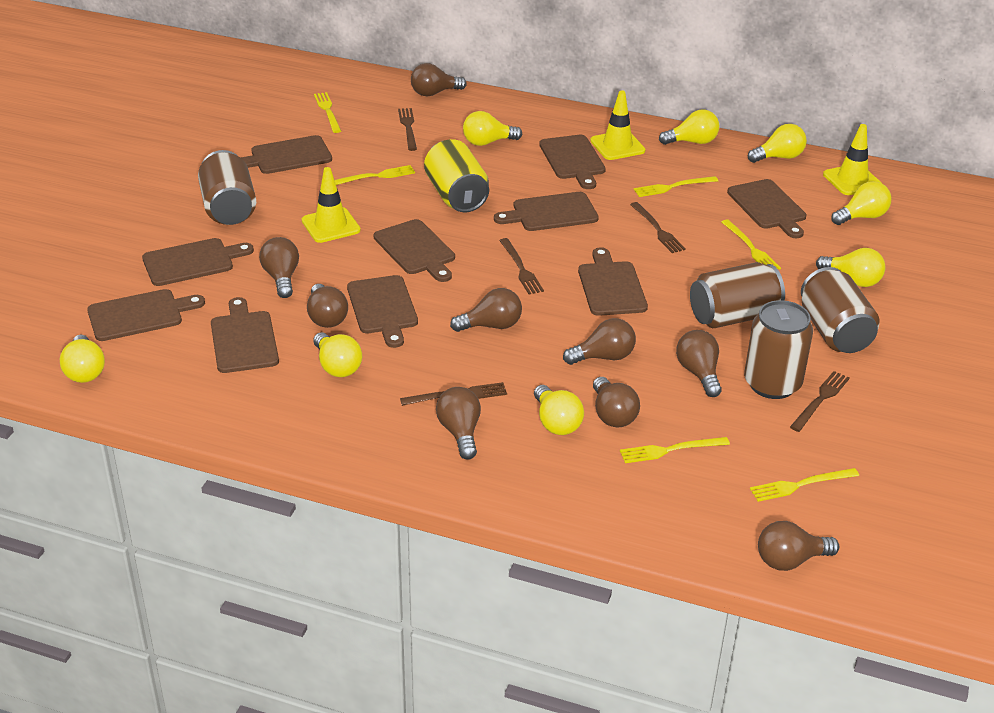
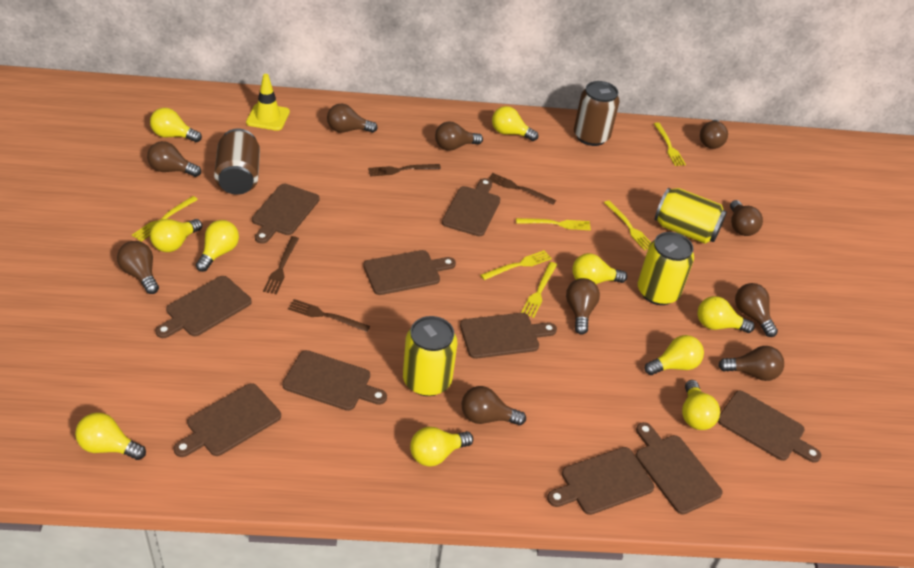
brown can: [198,150,256,225] [690,262,785,328] [744,300,813,399] [801,267,879,353] = 4 -> [214,129,260,195] [574,81,620,146] = 2
brown fork: [398,108,417,151] [400,382,507,406] [499,238,544,294] [630,202,686,253] [790,371,850,432] = 5 -> [263,236,299,295] [288,299,370,332] [368,164,441,177] [488,173,556,204] = 4
brown light bulb: [259,237,299,298] [307,284,348,328] [411,63,467,96] [436,387,481,460] [450,288,522,332] [563,318,636,365] [593,377,640,428] [676,330,722,397] [758,521,839,571] = 9 -> [117,241,159,294] [147,141,201,177] [327,104,378,133] [435,122,483,151] [462,386,526,425] [566,278,600,335] [700,120,728,149] [718,346,784,381] [730,200,763,236] [735,283,778,337] = 10
yellow can: [424,139,489,212] = 1 -> [403,316,457,396] [638,232,694,305] [655,188,727,244] = 3
yellow light bulb: [60,335,105,383] [313,332,362,377] [463,111,522,146] [534,385,584,435] [659,109,719,145] [748,124,807,163] [816,248,886,287] [831,181,891,225] = 8 -> [75,412,146,460] [150,108,202,142] [150,219,202,252] [196,220,239,272] [410,427,473,467] [492,106,538,141] [572,253,627,284] [645,335,704,375] [682,380,720,430] [697,296,755,333] = 10
yellow traffic cone: [302,167,361,243] [590,90,645,160] [823,124,881,195] = 3 -> [246,74,290,131] = 1

